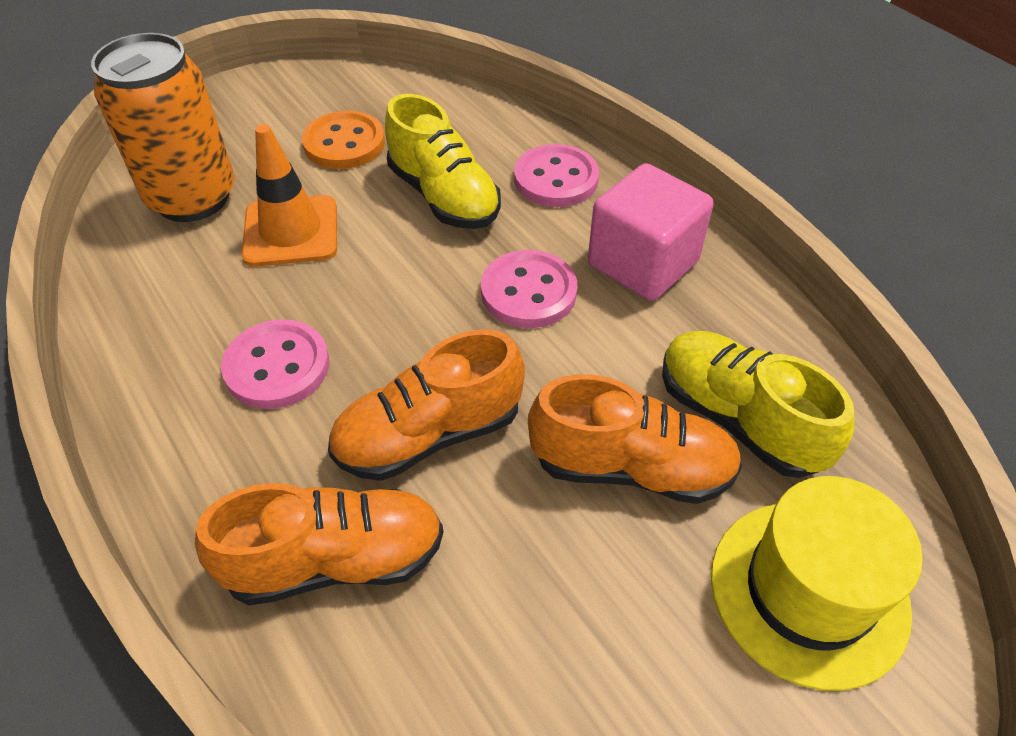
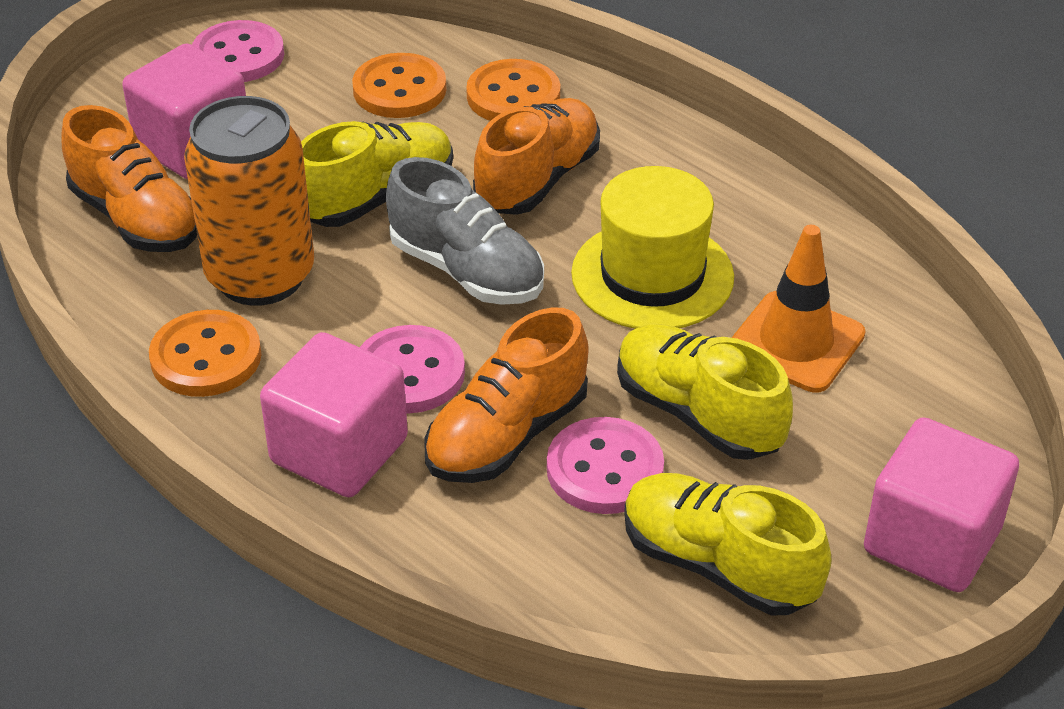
grey shoe: none = 0 -> [386,157,544,305] = 1
orange button: [302,111,385,169] = 1 -> [149,310,262,397] [352,53,446,118] [466,59,560,121] = 3
pink cube: [588,163,714,301] = 1 -> [122,43,246,179] [260,332,408,497] [864,417,1019,592] = 3
yellow shoe: [385,94,501,229] [662,331,854,478] = 2 -> [301,121,453,227] [617,324,793,460] [624,473,832,616] = 3

